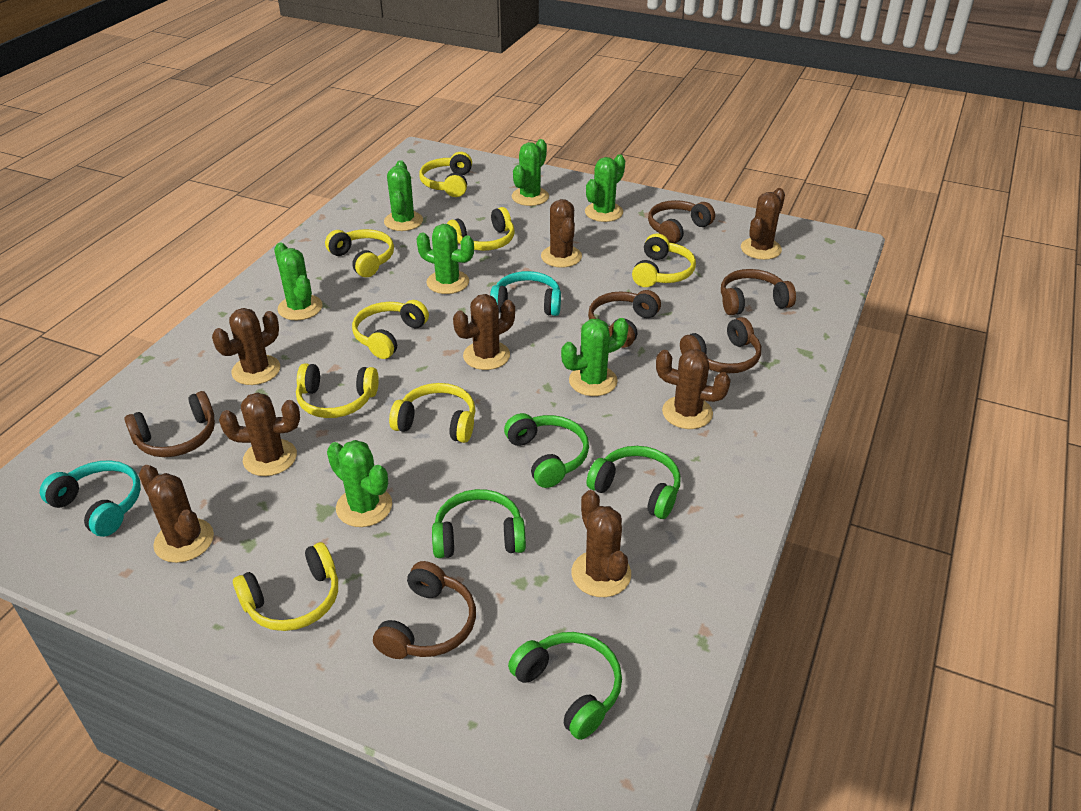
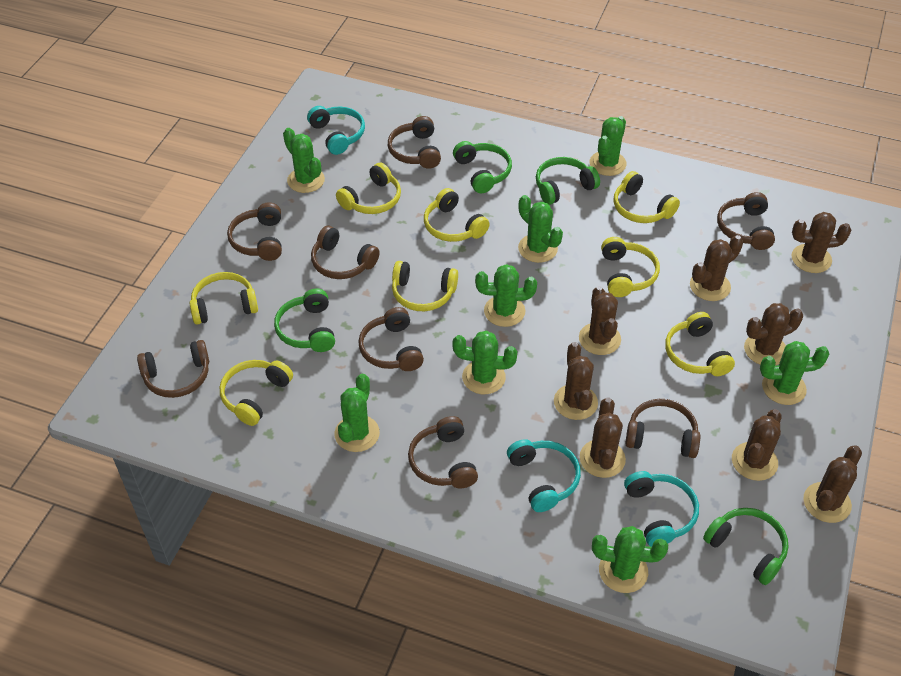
brown headphones: [124,391,215,457] [373,561,476,659] [588,290,661,348] [648,200,715,244] [680,317,761,374] [721,269,796,315] = 6 -> [137,340,209,398] [227,202,282,261] [311,226,380,279] [359,307,424,371] [388,116,441,169] [408,416,478,488] [625,399,700,458] [717,192,775,250] = 8
green cactus: [274,243,322,320] [327,440,392,527] [384,160,423,231] [417,224,474,294] [512,139,549,206] [561,318,629,396] [585,154,625,222] = 7 -> [283,128,325,193] [334,374,380,452] [452,331,517,394] [475,264,537,327] [518,195,563,263] [590,116,627,176] [592,526,668,593] [760,341,829,405] = 8
turquoise headphones: [40,460,141,537] [490,271,561,316] = 2 -> [307,106,365,155] [507,439,581,512] [624,471,699,547] = 3

